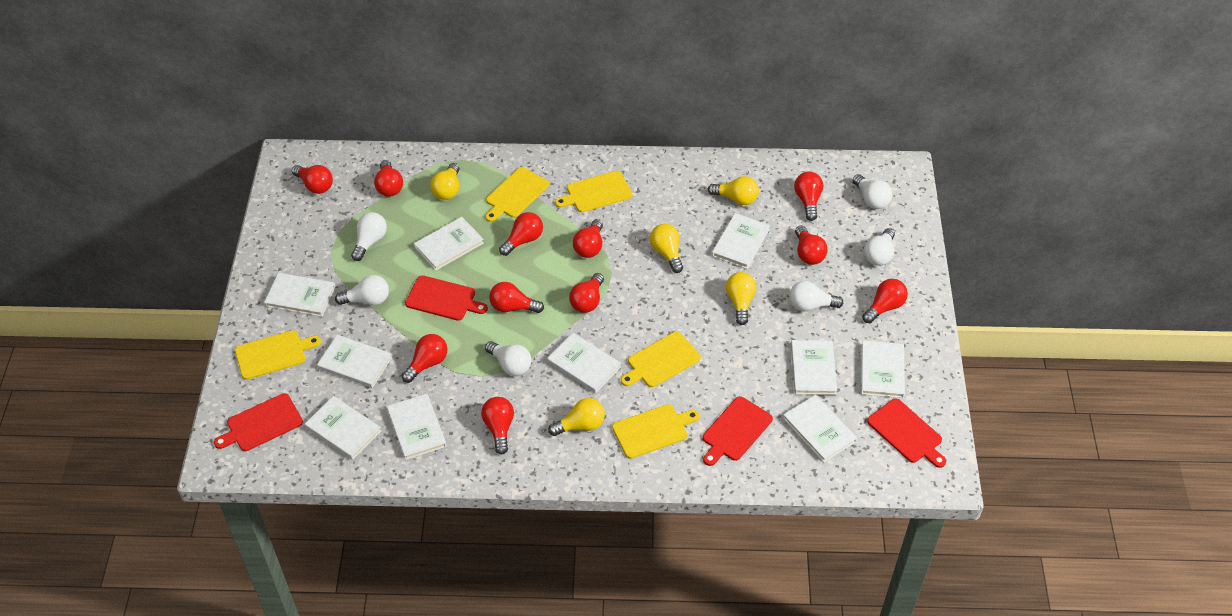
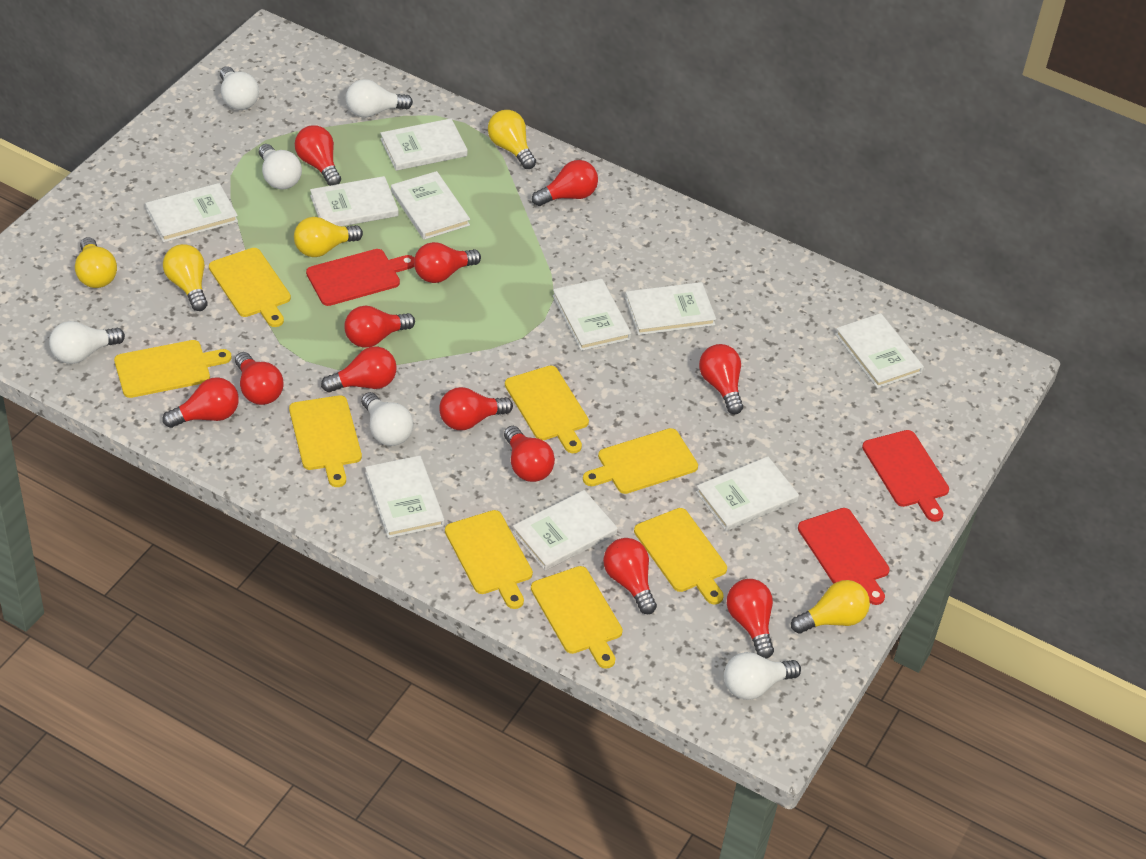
red cutting board: [214,393,303,451] [405,275,488,321] [702,396,773,466] [867,398,946,468] = 4 -> [306,249,414,306] [798,508,890,605] [862,430,949,522] = 3
red light bulb: [292,165,333,194] [374,160,403,197] [402,334,448,383] [481,397,514,455] [489,282,544,313] [499,212,543,256] [569,273,604,313] [573,219,603,258] [794,172,823,221] [795,226,828,265] [862,279,908,323] = 11 -> [162,377,239,428] [235,352,284,405] [295,125,341,186] [321,346,397,393] [344,306,415,348] [414,242,481,283] [439,387,513,430] [504,426,555,482] [532,160,598,206] [603,538,657,614] [699,344,743,414] [727,579,774,659] = 12
yellow cutting board: [235,330,321,380] [485,167,549,222] [555,171,633,212] [612,404,699,459] [621,331,701,387] = 5 -> [114,340,232,398] [209,248,291,327] [289,395,362,487] [445,510,533,609] [505,366,589,453] [531,566,623,669] [583,428,698,494] [634,508,727,605] = 8

